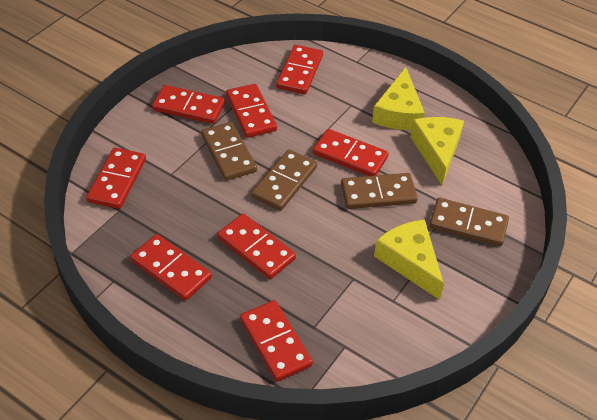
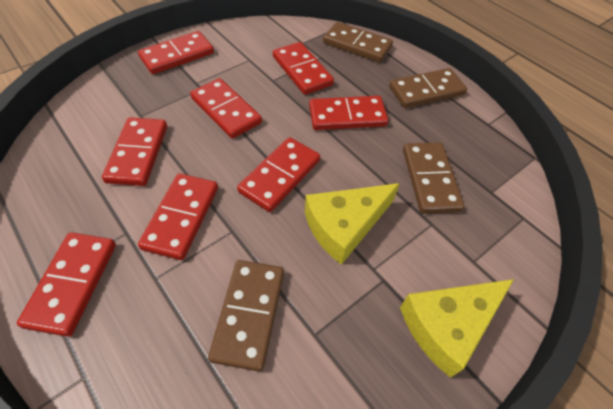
yellow cheese: [372,67,425,130] [374,220,444,300] [410,117,464,185] = 3 -> [305,183,400,265] [400,279,514,378] = 2

